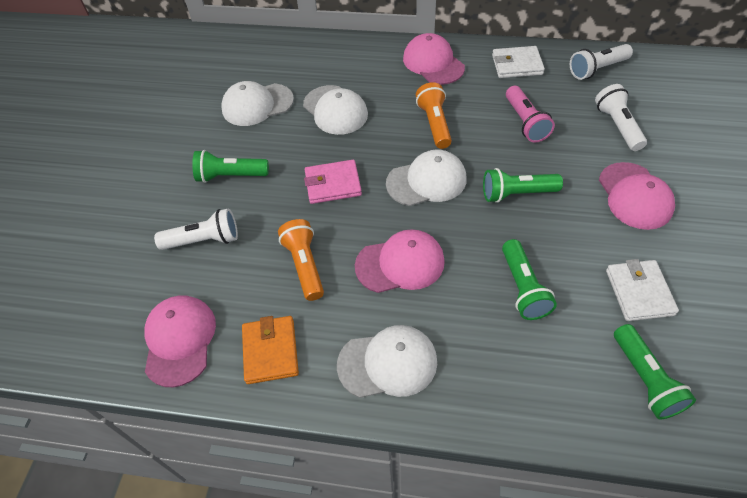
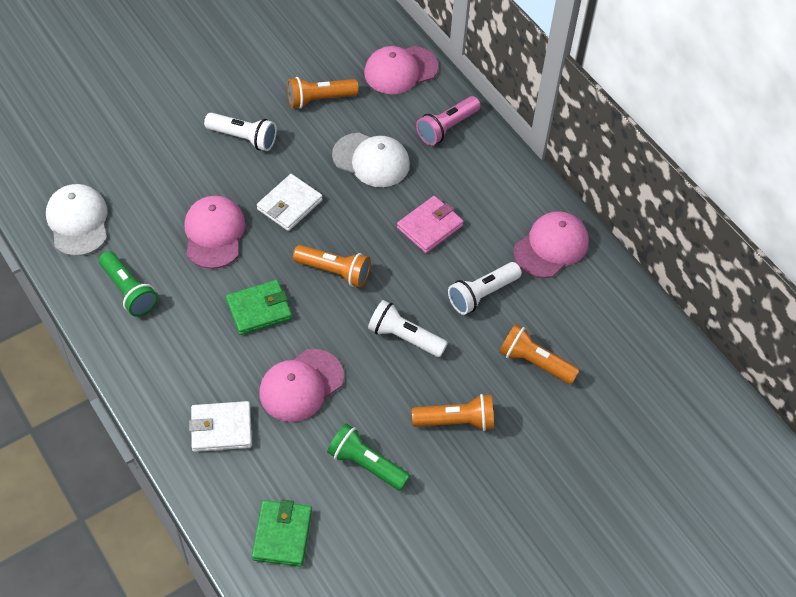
green flashlight: [192,150,269,183] [483,168,563,203] [502,239,557,320] [614,324,696,419] = 4 -> [99,251,158,317] [327,423,410,491] = 2
green wallet: none = 0 -> [226,280,292,335] [252,500,312,567] = 2
orange flashlight: [278,219,324,301] [416,82,452,149] = 2 -> [287,77,359,109] [293,245,371,288] [412,394,494,431] [499,324,580,384] = 4
orange wallet: [242,316,299,384] = 1 -> none = 0
white cap: [221,81,294,126] [303,85,368,135] [337,325,437,398] [386,149,466,206] = 4 -> [46,184,107,256] [332,133,410,187] = 2

